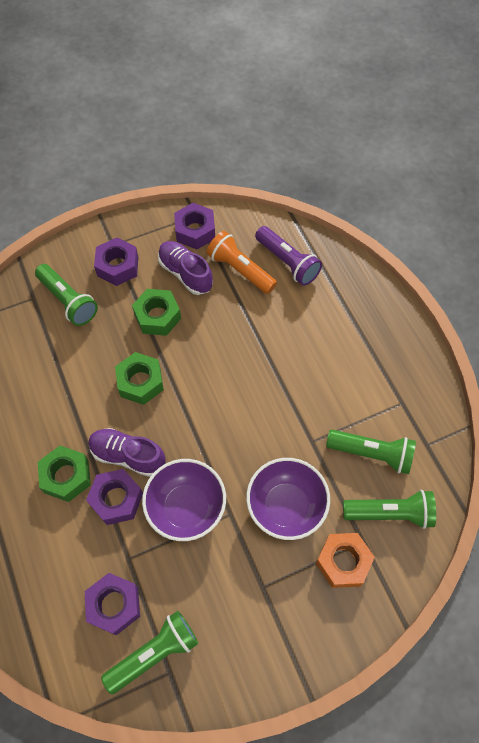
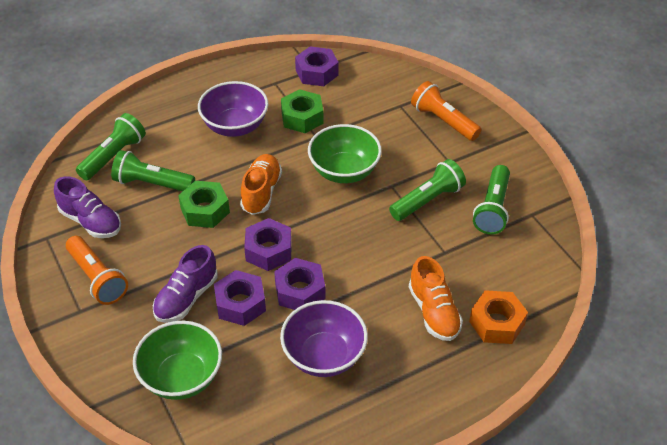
green bowl: none = 0 -> [133,321,222,400] [308,124,382,183] = 2
green nut: [38,446,91,502] [115,352,164,405] [132,289,181,336] = 3 -> [178,181,230,228] [281,89,324,133] = 2
orange flashlight: [206,231,277,294] = 1 -> [66,236,128,305] [411,81,481,141] = 2
orange shoe: none = 0 -> [240,154,282,215] [409,256,463,341] = 2
purple flashlight: [255,226,322,286] = 1 -> none = 0

